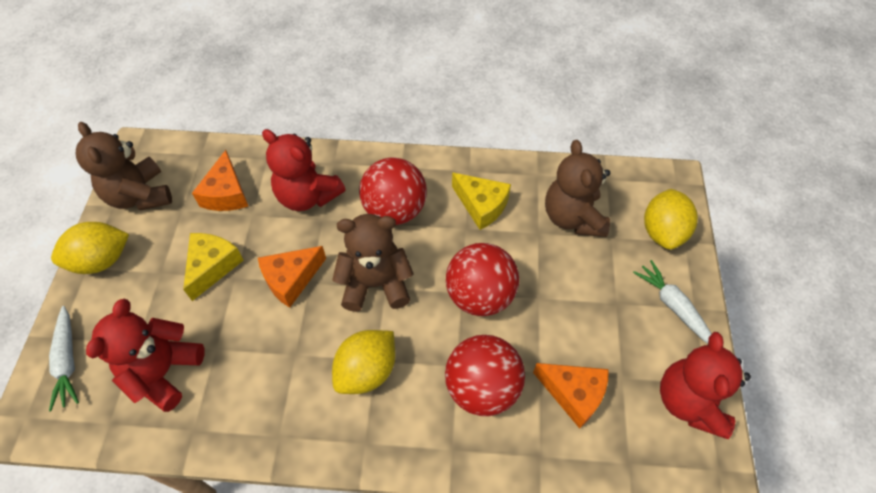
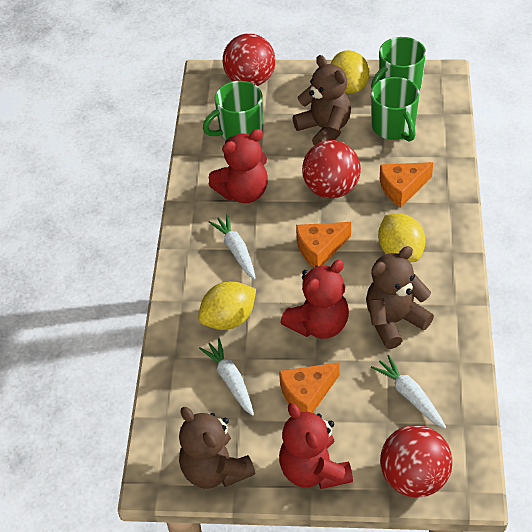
green mug: none = 0 -> [203,81,263,140] [371,37,426,90] [371,77,420,142] = 3
white carrot: [49,306,79,412] [633,260,712,344] = 2 -> [199,338,254,416] [209,214,256,279] [371,355,446,428] = 3
yellow cheese: [183,233,244,301] [452,172,511,230] = 2 -> none = 0

